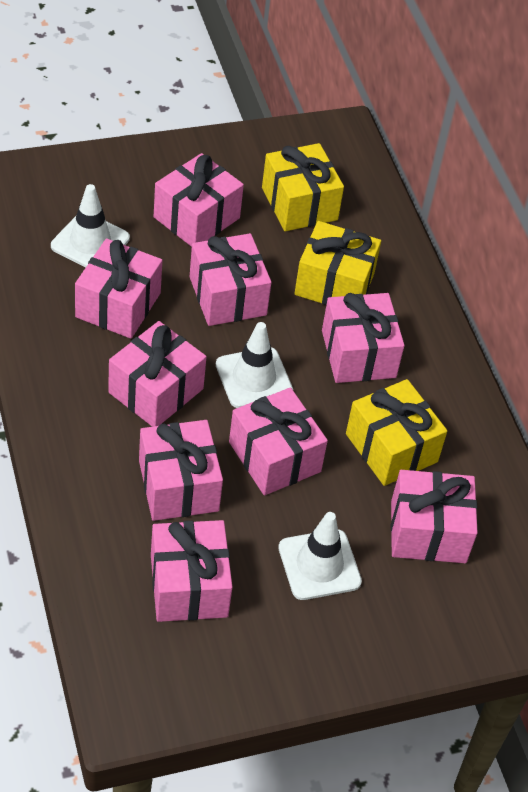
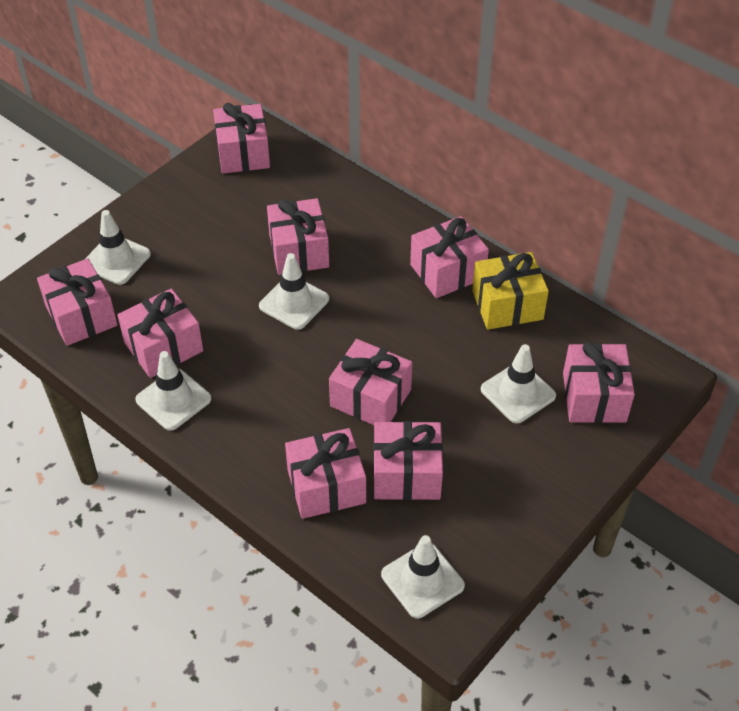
white traffic cone: [51,184,130,267] [216,322,293,408] [278,512,362,600] = 3 -> [85,210,151,285] [135,351,211,431] [259,253,329,330] [381,535,465,618] [481,344,556,423] = 5
yellow gift: [262,143,344,231] [294,221,381,305] [346,379,447,486] = 3 -> [472,252,549,330] = 1

